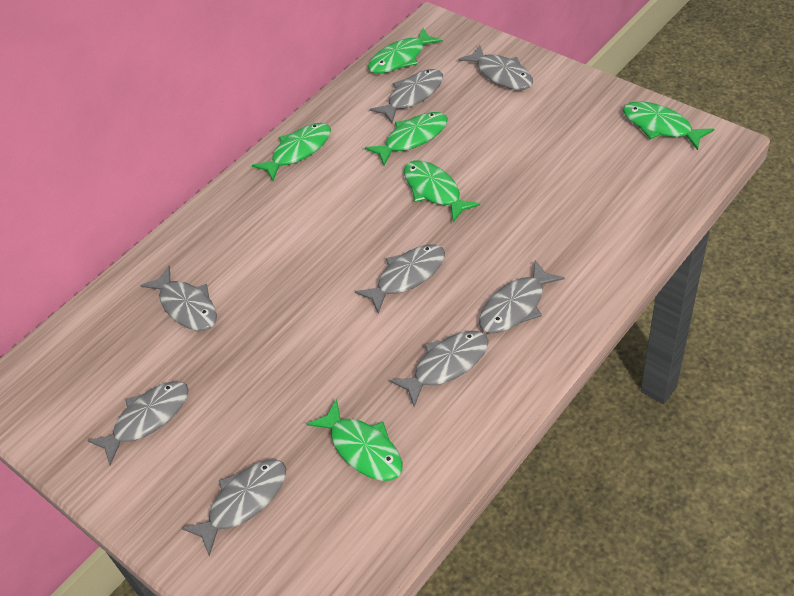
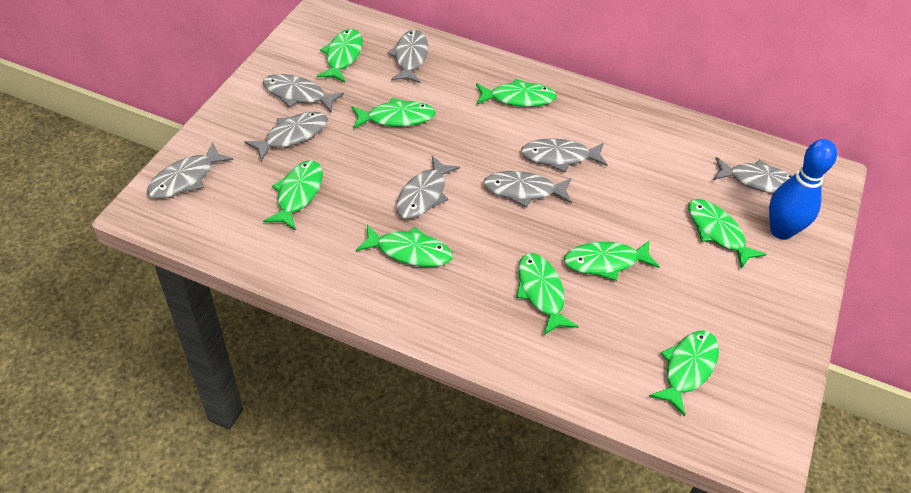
blue bowling pin: none = 0 -> [769,139,837,240] = 1
green fish: [252,123,331,181] [307,398,402,481] [365,112,448,165] [368,28,443,74] [404,160,480,222] [623,101,714,150] = 6 -> [263,160,323,230] [317,29,363,82] [351,98,436,129] [356,225,453,267] [476,79,557,107] [516,253,579,335] [564,240,660,281] [649,330,719,416] [688,199,767,269] = 9

